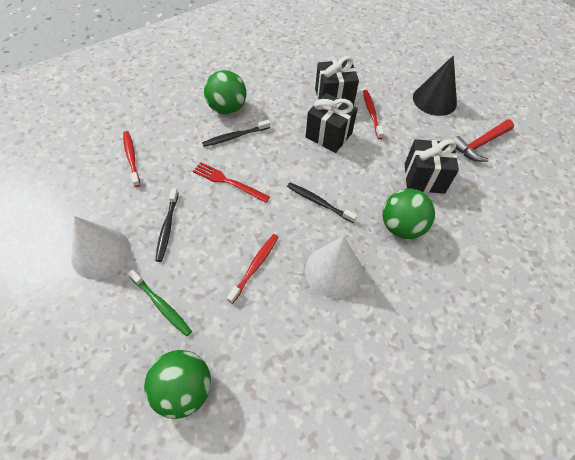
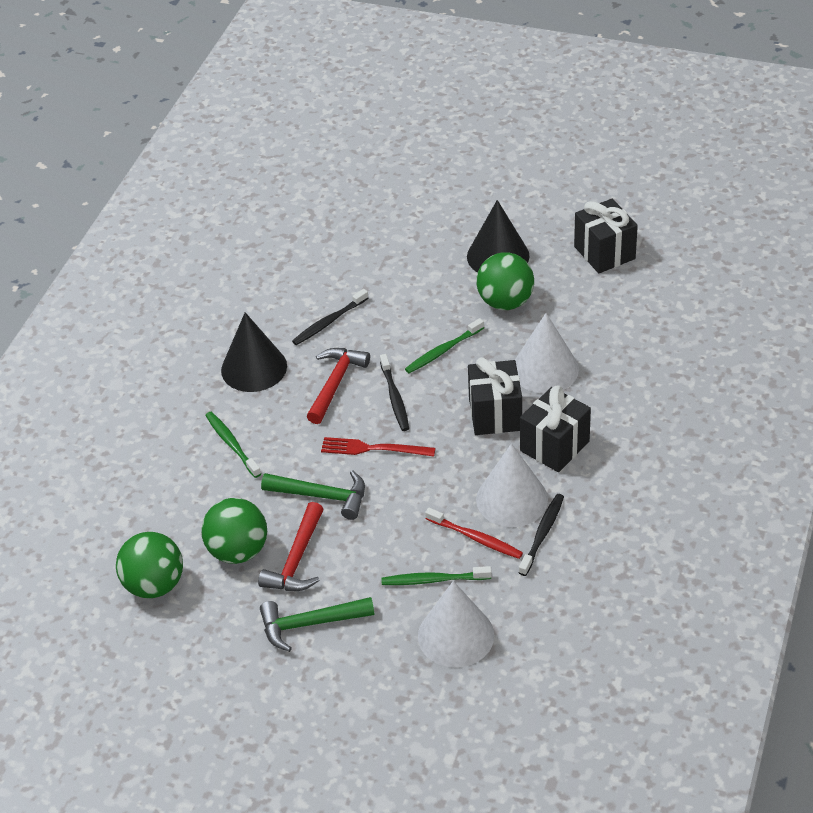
black cone: [413,56,457,116] = 1 -> [221,312,287,392] [467,200,530,273] = 2
green hammer: none = 0 -> [260,597,374,652] [261,470,365,520] = 2
green toothbrush: [128,270,192,336] = 1 -> [205,412,261,478] [381,566,492,585] [405,318,484,373] = 3
red hammer: [453,119,514,162] = 1 -> [258,502,324,591] [307,348,370,424] = 2
red toothbrush: [123,131,140,187] [227,234,278,304] [363,90,384,139] = 3 -> [425,508,523,559] = 1
white cone: [71,216,131,280] [305,236,363,298] = 2 -> [418,581,494,668] [476,443,548,527] [515,313,579,394] = 3

